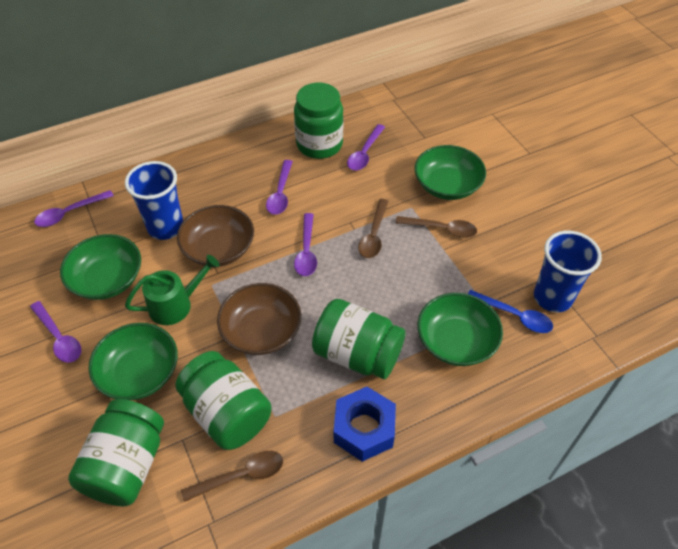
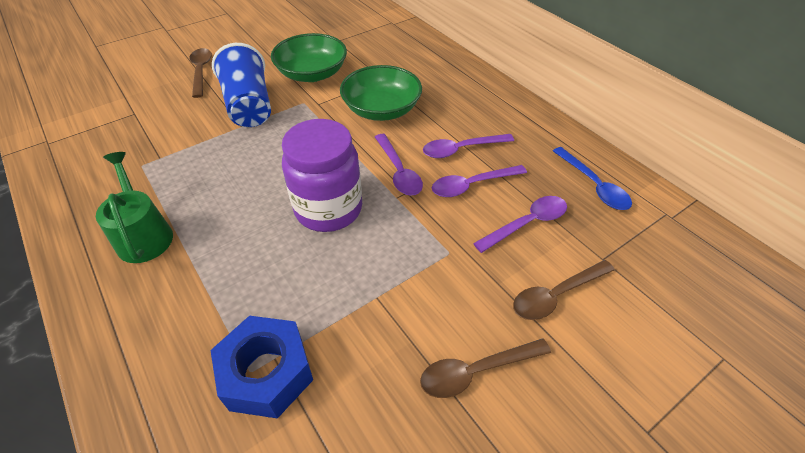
blue cup: [125,161,183,240] [534,231,602,312] = 2 -> [212,43,271,127] = 1
brown bowl: [177,205,254,267] [217,283,301,355] = 2 -> none = 0
green bowl: [60,234,141,300] [89,323,178,400] [415,145,486,200] [418,293,503,366] = 4 -> [271,33,347,82] [340,65,422,121] = 2
green jar: [68,399,164,506] [176,351,272,450] [294,83,343,159] [312,299,405,379] = 4 -> none = 0
purple jar: none = 0 -> [282,119,362,232] = 1
purple spoon: [30,301,82,363] [34,190,114,227] [266,160,293,215] [294,213,317,276] [347,124,385,171] = 5 -> [375,134,423,196] [423,134,514,158] [432,165,527,197] [473,196,567,253] = 4

